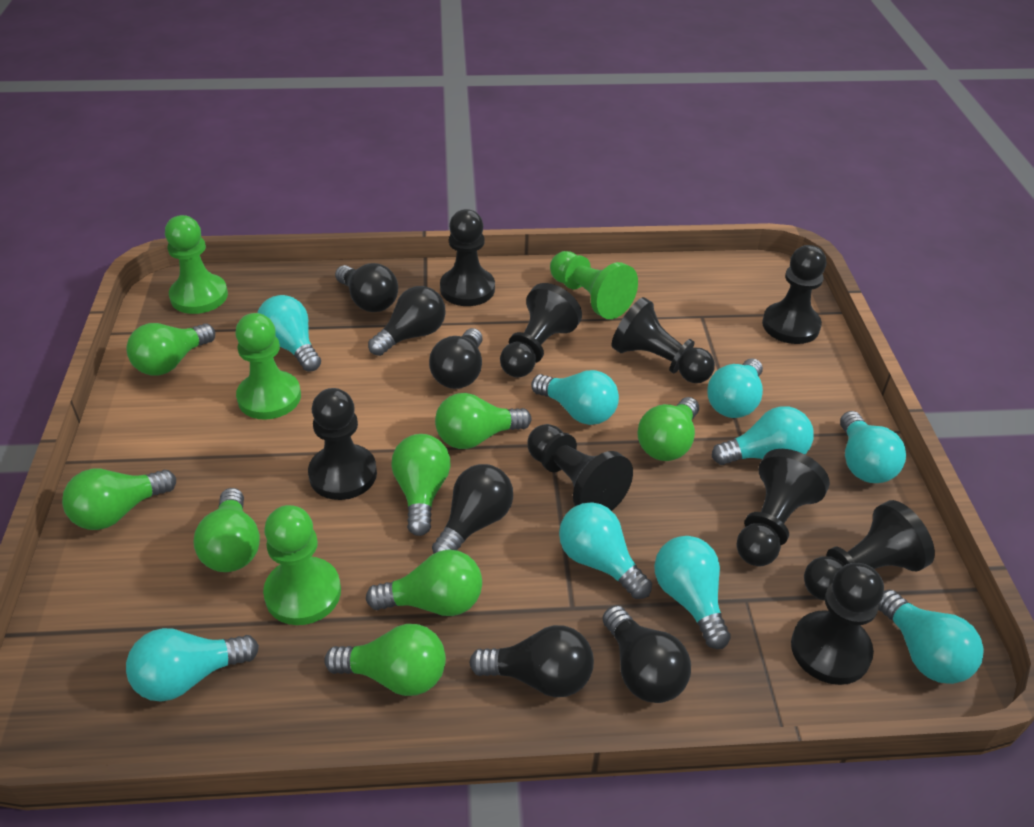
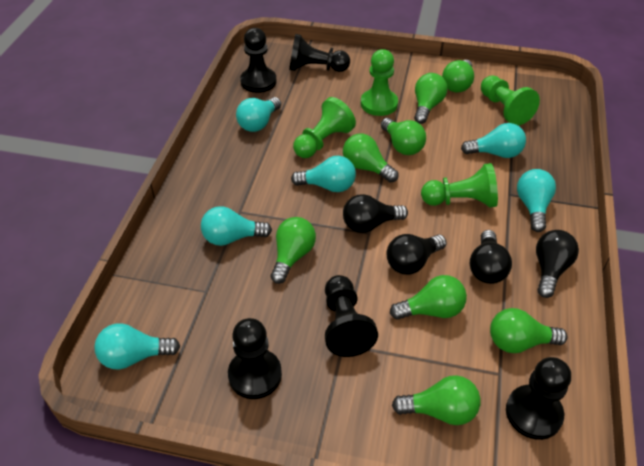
black light bulb: [335,263,398,312] [368,286,446,356] [429,328,483,389] [432,464,513,554] [469,625,594,697] [603,605,691,703] = 6 -> [343,194,408,233] [386,234,447,275] [470,230,512,284] [536,230,579,298] = 4
black pawn: [308,388,377,500] [440,209,495,306] [500,283,582,378] [528,424,633,511] [611,297,715,383] [736,449,830,566] [762,245,826,344] [791,563,884,685] [804,500,935,600] = 9 -> [228,318,282,399] [240,28,277,93] [289,34,350,72] [325,275,378,357] [506,357,571,440] = 5
turquoise light bulb: [126,628,259,702] [257,295,321,372] [531,370,619,425] [559,502,652,599] [654,536,731,649] [707,358,763,418] [712,406,814,465] [840,411,906,483] [879,589,984,684] = 9 -> [94,323,180,369] [201,206,272,246] [236,97,281,132] [291,156,356,192] [461,123,526,158] [517,169,556,232] = 6

